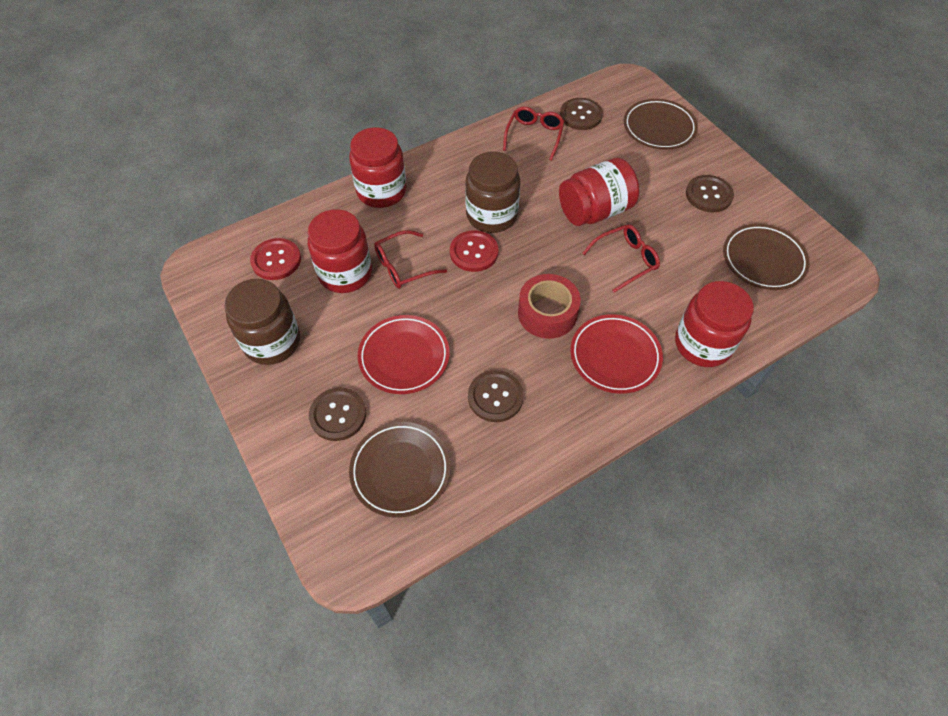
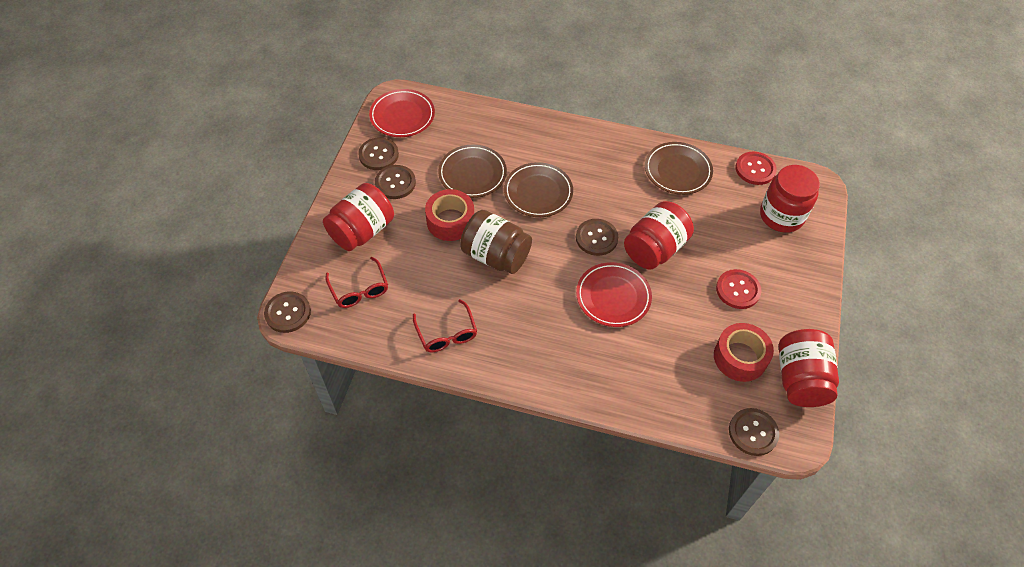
brown button: [309,387,366,441] [468,370,524,422] [560,98,603,130] [686,175,734,212] = 4 -> [264,291,311,333] [358,137,399,170] [375,165,416,199] [576,219,618,256] [729,408,779,456] = 5
brown jar: [224,279,300,365] [465,151,520,233] = 2 -> [460,210,532,274] = 1
red glasses: [374,230,447,289] [503,107,565,161] [582,224,660,293] = 3 -> [325,257,388,308] [413,299,477,352] = 2
red tape: [518,274,581,339] = 1 -> [425,189,474,241] [714,323,774,382] = 2

